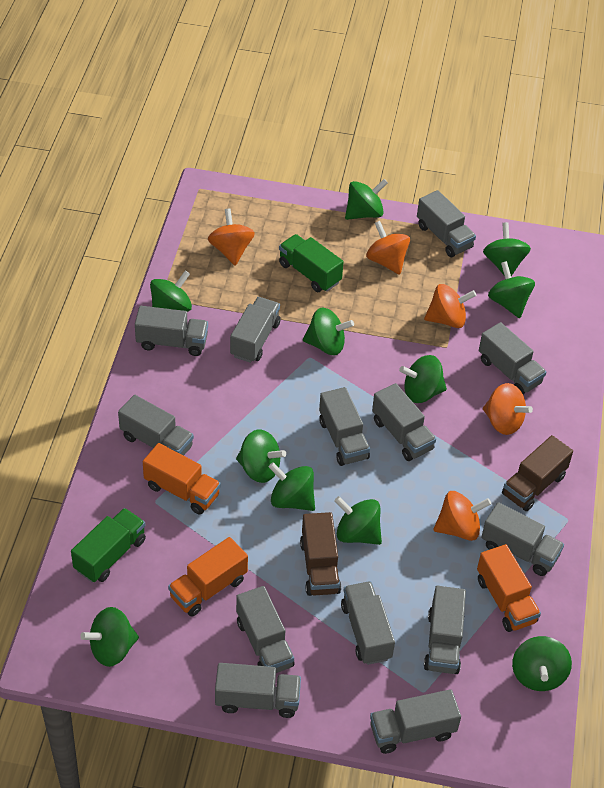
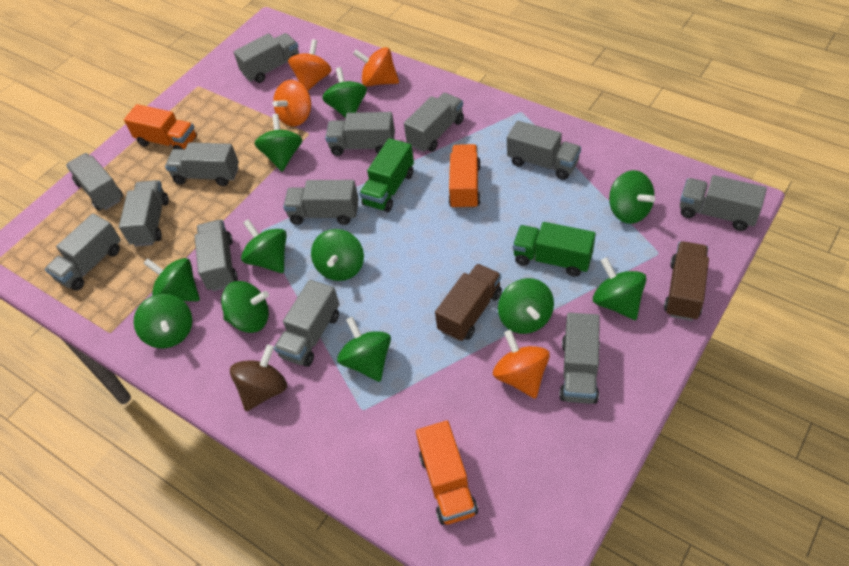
brown spinning top: none = 0 -> [230,345,287,411] = 1
orange spinning top: [208,209,255,266] [366,221,410,275] [424,284,476,328] [433,491,491,541] [483,383,533,435] = 5 -> [273,80,311,126] [288,39,332,91] [353,47,399,87] [493,330,550,399] = 4

